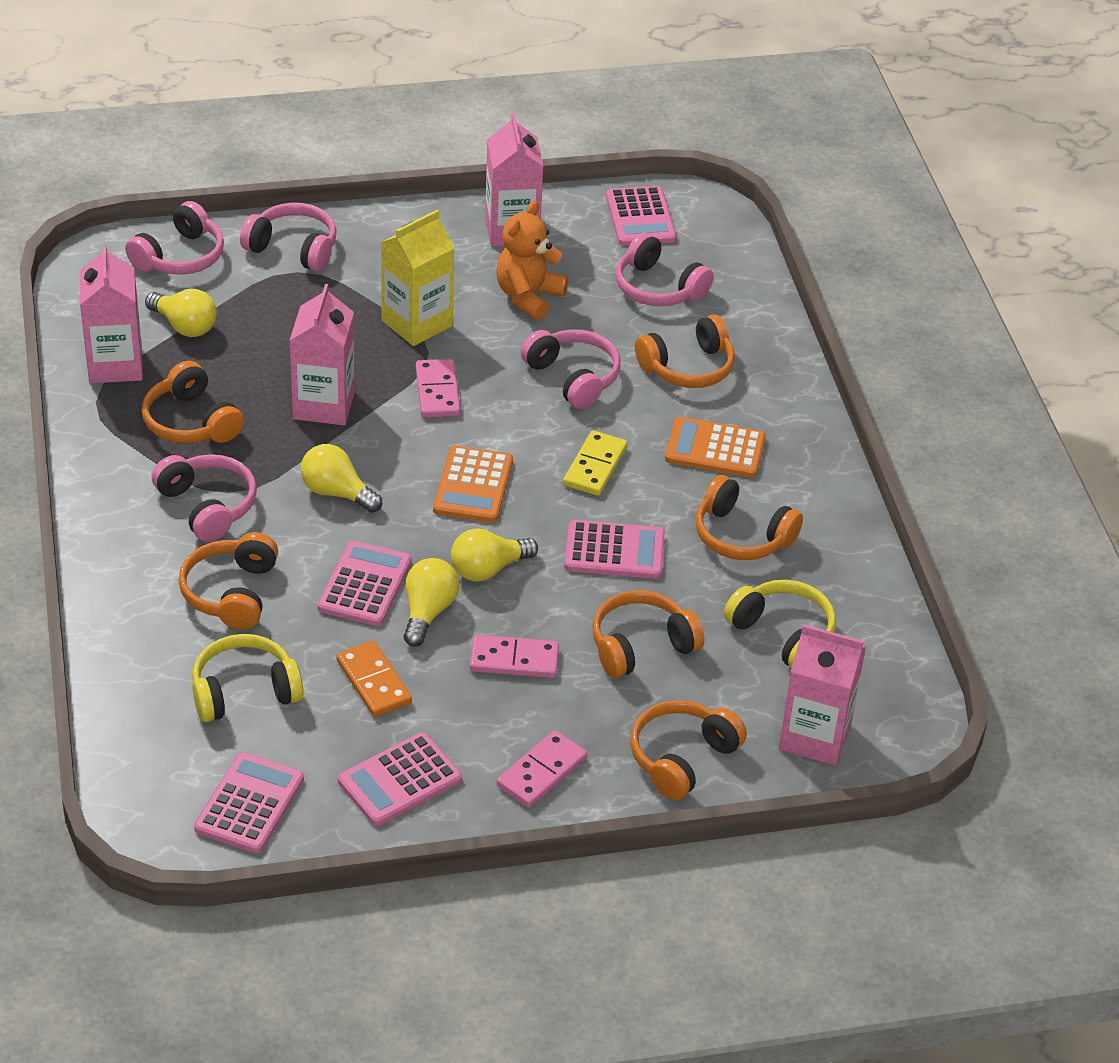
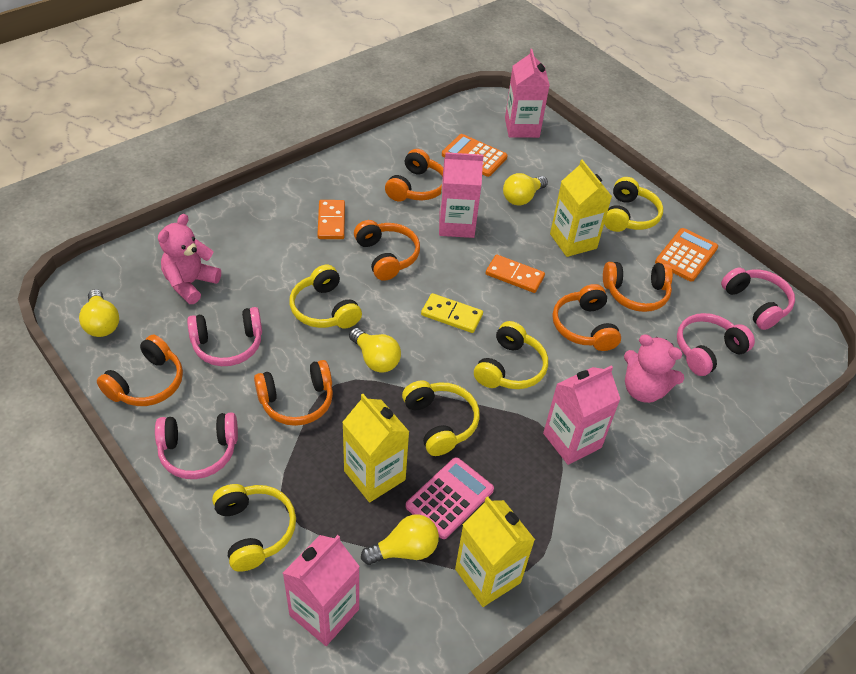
orange domino: [336,641,412,717] = 1 -> [317,200,345,239] [486,254,545,293] = 2
orange teddy bear: [496,200,568,321] = 1 -> none = 0
pink calculator: [194,752,304,853] [318,541,411,626] [338,732,462,826] [564,520,665,579] [606,186,676,246] = 5 -> [406,457,494,539] = 1
pink domino: [416,359,460,418] [470,635,559,678] [497,730,587,808] = 3 -> none = 0
pink headphones: [125,201,224,275] [152,454,257,542] [240,203,337,272] [521,329,621,409] [616,233,714,306] = 5 -> [155,413,238,479] [187,307,262,366] [677,313,755,376] [721,267,795,330] = 4
pink teddy bear: none = 0 -> [158,214,221,304] [624,334,684,403] = 2
yellow carton: [380,210,455,346] = 1 -> [342,394,409,503] [455,497,535,607] [550,160,612,257] = 3
yellow headphones: [192,634,304,722] [724,580,836,668] = 2 -> [212,484,296,572] [290,265,362,329] [402,380,480,456] [474,321,548,389] [604,177,663,232] = 5

